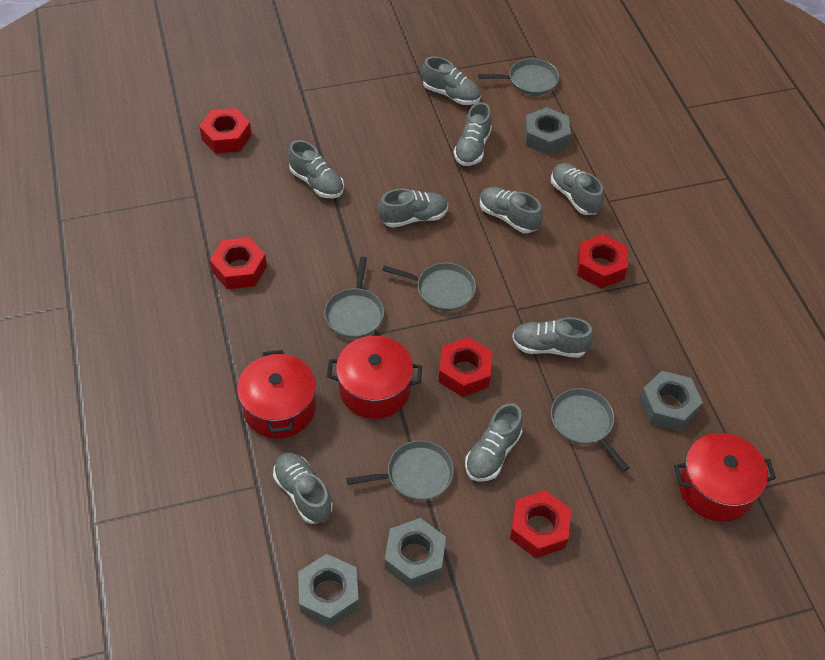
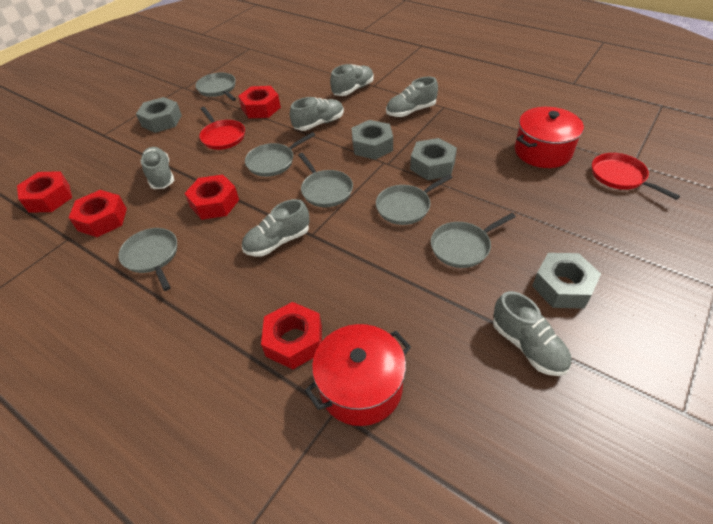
grey pan: [324,257,384,339] [346,440,454,500] [382,263,476,311] [478,58,559,95] [551,388,629,471] = 5 -> [118,228,177,291] [195,73,236,101] [245,132,315,177] [298,153,353,207] [376,174,453,225] [431,213,516,268] = 6
grey shoe: [273,453,333,524] [288,140,344,198] [378,188,448,228] [422,56,481,105] [454,102,492,166] [465,403,523,482] [480,187,543,233] [512,317,594,358] [551,163,604,215] = 9 -> [141,147,174,189] [242,199,309,257] [290,97,344,131] [330,64,374,96] [386,77,438,117] [493,291,571,376] = 6
red pan: none = 0 -> [199,107,245,150] [592,153,680,200] = 2
red pot: [237,350,316,439] [327,336,422,419] [674,433,776,521] = 3 -> [305,324,411,426] [515,107,584,168] = 2

